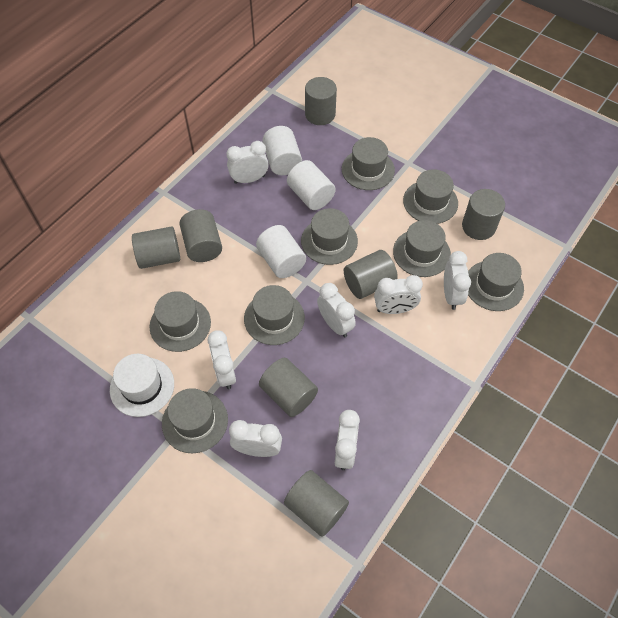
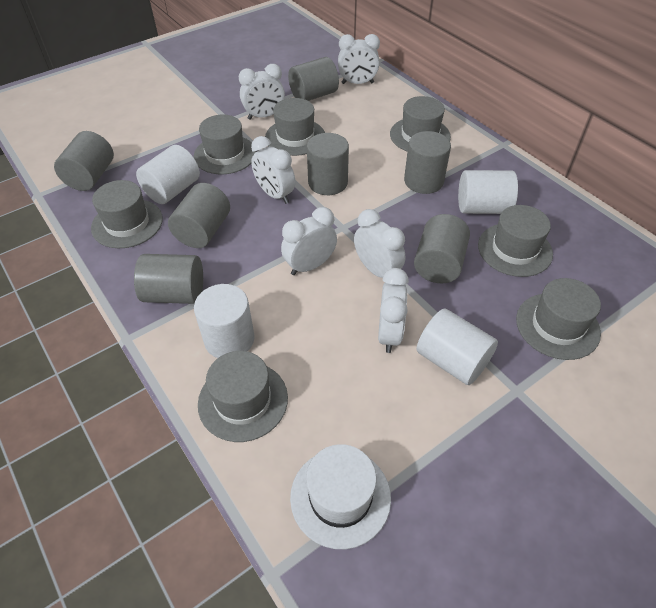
grey hat: [149,291,211,352] [162,388,228,453] [244,285,305,345] [301,208,358,265] [342,137,395,190] [393,220,451,277] [403,169,458,224] [468,253,524,311] = 8 -> [91,180,163,248] [194,115,256,174] [198,351,288,442] [265,98,325,156] [390,96,451,151] [478,205,553,277] [516,278,601,360] = 7
white clock: [208,330,236,389] [226,141,269,184] [229,420,282,457] [317,283,356,337] [335,410,360,470] [374,275,423,314] [444,251,471,310] = 7 -> [239,64,285,120] [251,136,295,204] [281,207,337,275] [338,34,380,84] [354,209,405,278] [378,268,409,353] = 6
white cylinder: [256,225,306,278] [262,126,302,175] [287,160,336,210] = 3 -> [136,145,200,204] [194,284,255,358] [417,308,498,385] [458,170,518,214] = 4

